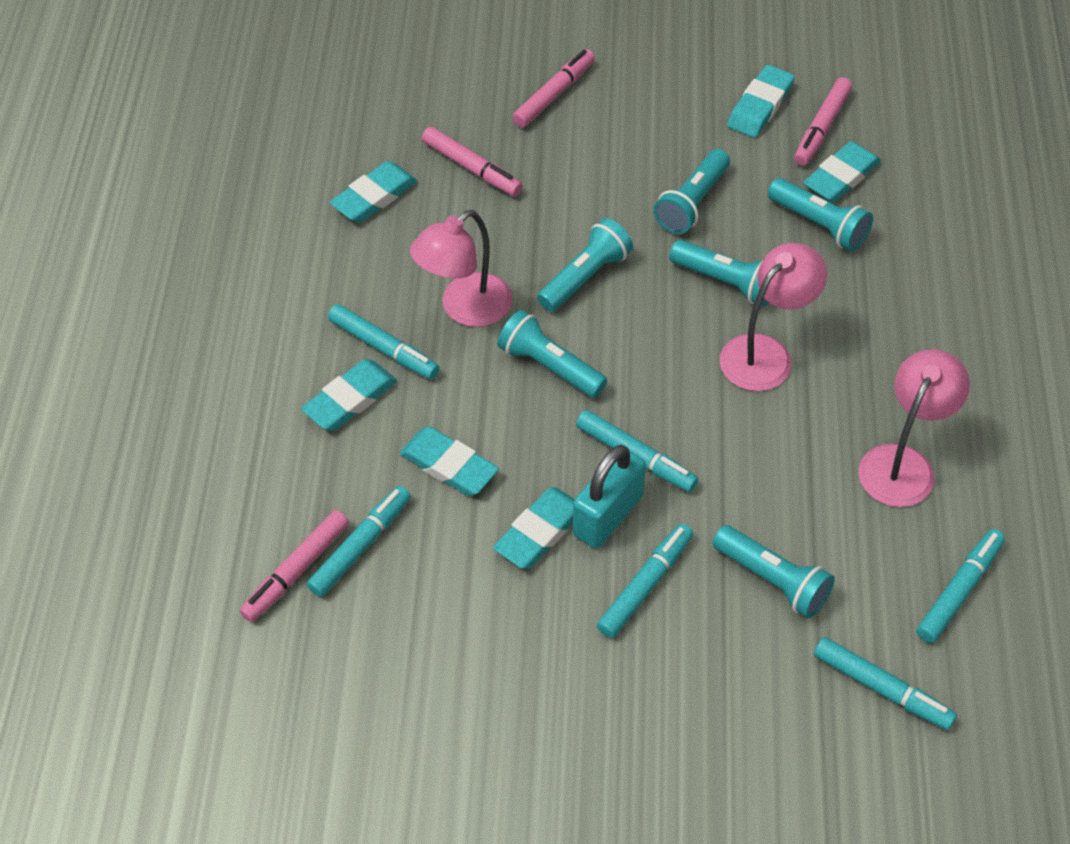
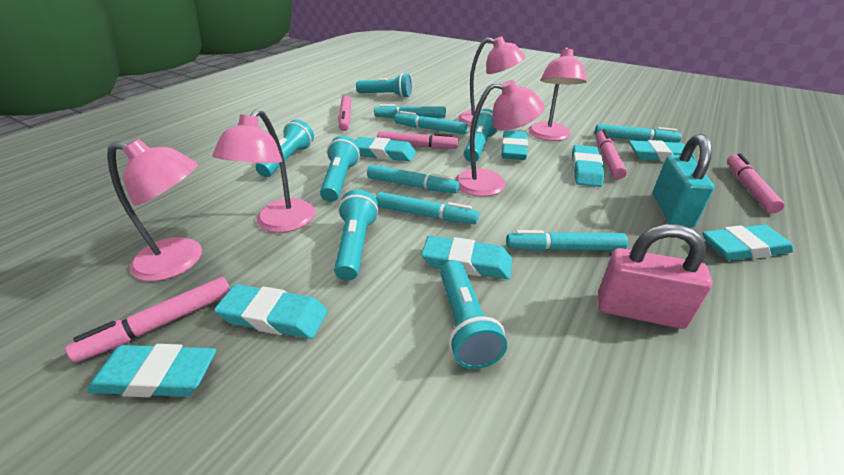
pink lamp: [410,210,512,327] [720,243,827,391] [859,349,970,507] = 3 -> [107,139,202,281] [212,109,315,233] [455,80,545,197] [458,36,525,126] [528,47,587,141] = 5
pink marker: [240,510,349,622] [422,127,523,196] [512,49,595,128] [794,77,852,166] = 4 -> [66,277,230,363] [338,95,351,131] [377,131,459,149] [596,129,627,179] [727,153,785,213] = 5
pink padlock: none = 0 -> [598,224,713,329] = 1
turquoise eraser: [301,359,397,431] [329,161,417,223] [399,427,499,496] [493,488,575,569] [727,65,795,138] [803,141,881,202] = 6 -> [87,344,216,397] [214,284,328,339] [356,137,416,161] [421,236,512,279] [501,130,528,160] [572,145,605,187] [629,140,697,162] [702,225,794,261] = 8

